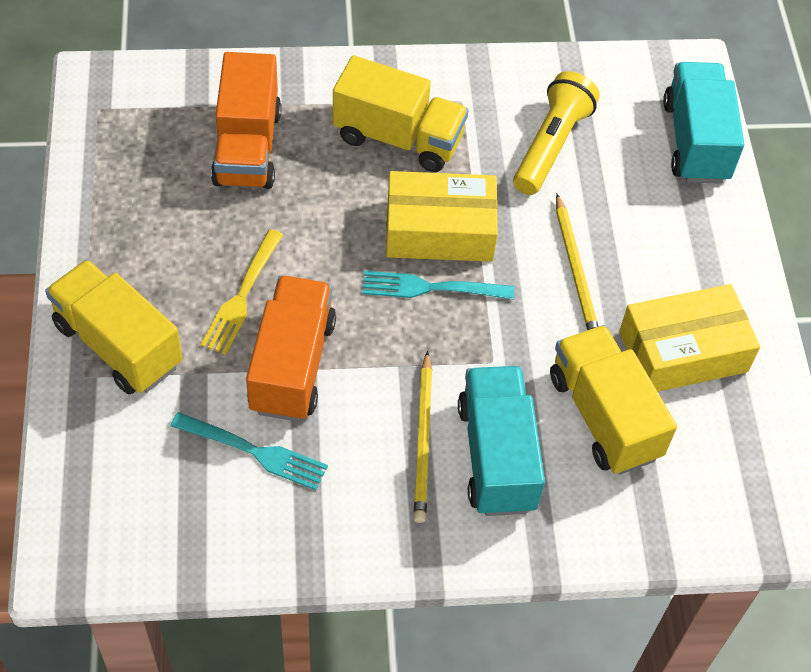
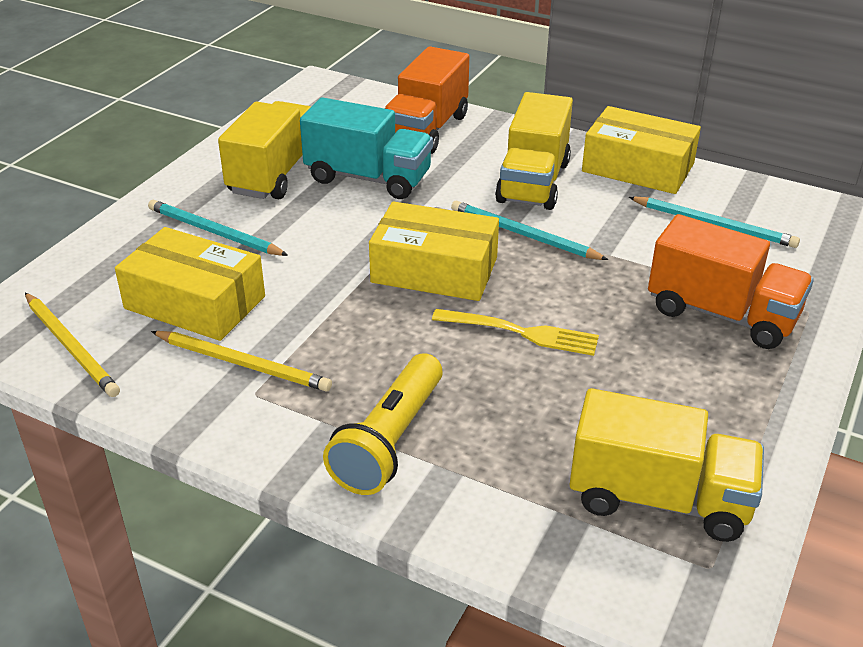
turquoise fork: [170,412,328,490] [362,271,514,300] = 2 -> none = 0
turquoise pencil: none = 0 -> [148,200,288,256] [451,201,608,260] [629,197,800,248] = 3
turquoise truck: [458,366,545,516] [663,62,744,184] = 2 -> [300,97,433,199] = 1
yellow box: [386,171,498,262] [619,284,760,392] = 2 -> [115,227,265,341] [369,201,499,301] [582,106,701,194] = 3

